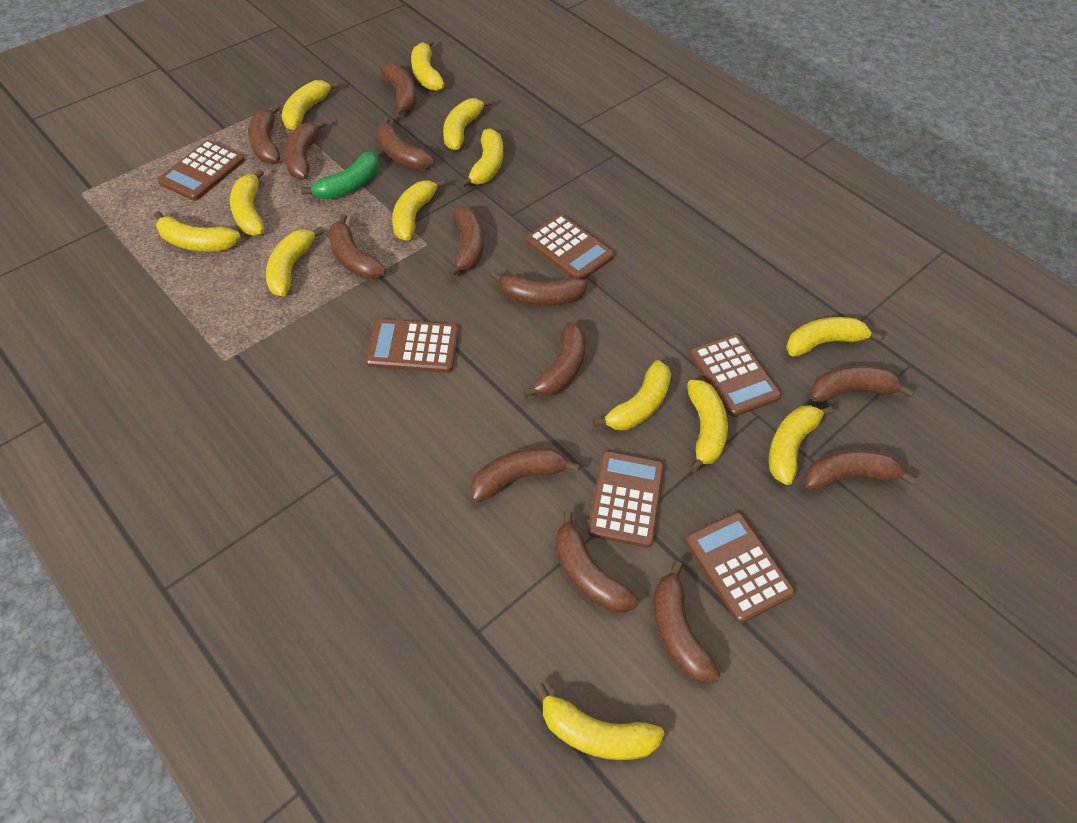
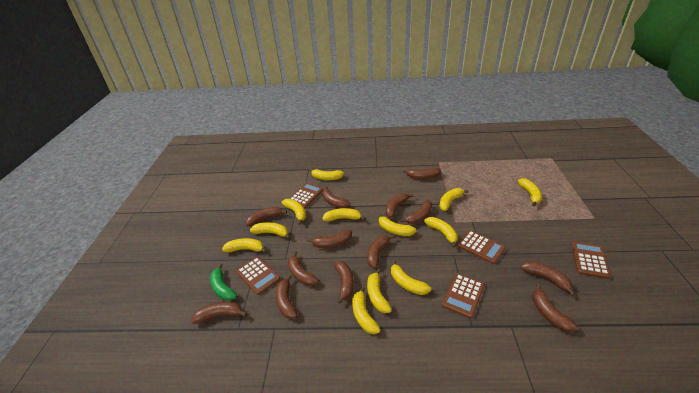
brown calculator: [158,140,245,201] [365,319,458,373] [526,214,614,280] [587,451,664,548] [685,512,795,623] [689,334,781,417] = 6 -> [236,257,280,295] [289,183,323,208] [442,273,484,318] [457,230,506,264] [572,242,611,279] = 5
yellow banana: [154,211,241,251] [230,169,264,236] [266,226,324,297] [282,80,339,131] [392,179,446,241] [411,39,445,91] [443,98,492,150] [460,128,503,187] [534,683,665,760] [593,360,671,430] [687,380,728,473] [769,405,834,485] [786,317,883,357] = 13 -> [222,238,267,253] [250,222,290,239] [282,199,306,225] [309,168,344,180] [322,208,365,222] [352,286,381,334] [367,269,392,313] [378,214,417,236] [391,260,431,295] [424,217,458,247] [439,188,469,211] [518,178,542,206] = 12

